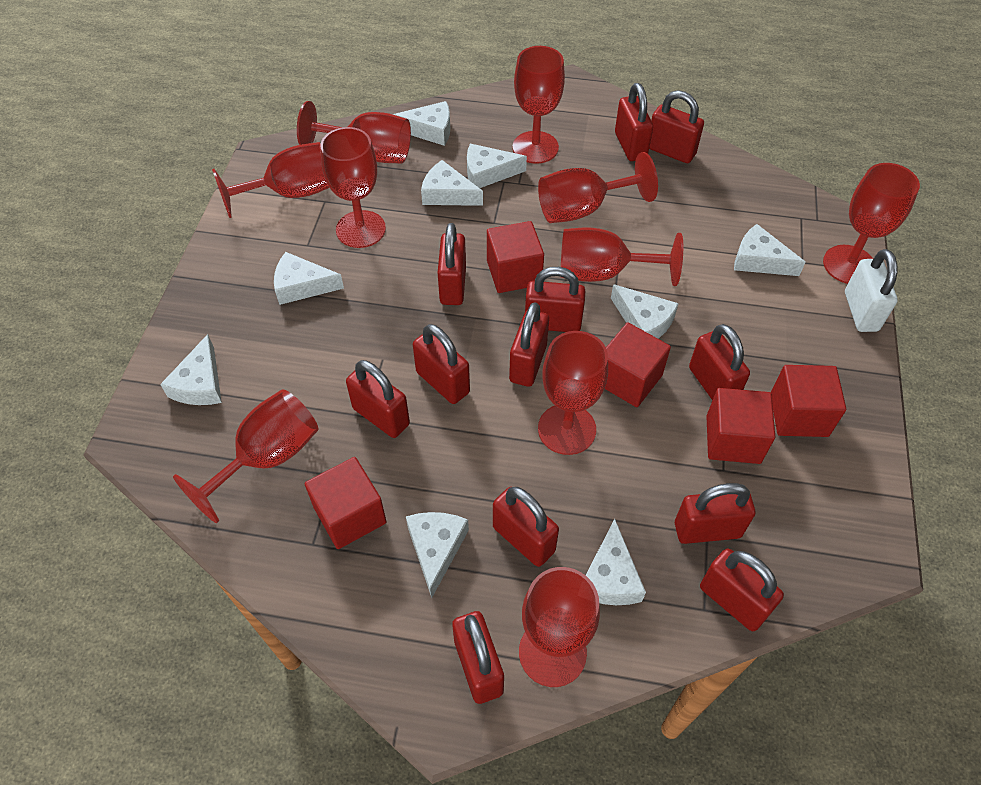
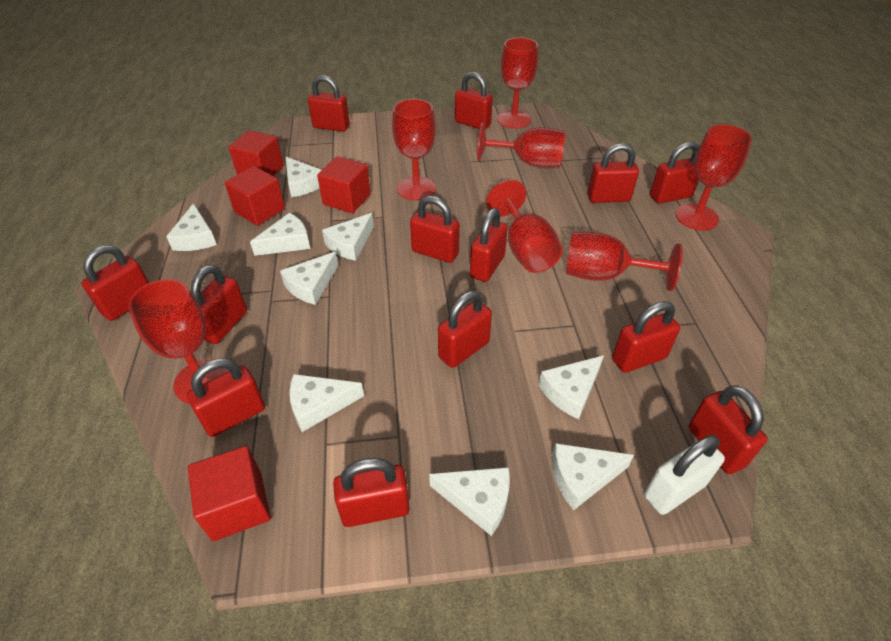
red cube: [305,457,387,549] [487,221,544,293] [605,322,671,407] [706,388,775,464] [771,365,846,437] = 5 -> [188,446,271,541] [225,166,285,226] [229,130,284,176] [317,156,371,213] = 4
red goblet: [173,389,318,523] [212,142,329,218] [297,101,411,164] [320,127,386,248] [513,46,565,164] [519,567,600,687] [538,152,658,223] [538,331,608,455] [561,227,683,286] [823,163,920,284] = 10 -> [128,279,229,404] [392,99,436,201] [477,122,566,168] [486,180,563,273] [497,37,538,129] [566,232,683,291] [675,125,752,230] = 7
red padlock: [346,360,410,438] [413,324,470,404] [438,223,466,305] [452,611,504,704] [493,487,559,567] [509,302,549,387] [525,267,585,332] [615,83,653,161] [649,90,704,163] [675,483,755,544] [689,324,750,401] [700,549,784,631] = 12 -> [81,245,149,321] [187,358,265,437] [191,265,247,344] [308,75,350,131] [333,458,410,527] [410,196,460,263] [438,291,492,368] [455,72,493,129] [470,208,508,282] [588,143,639,203] [612,301,680,373] [650,142,699,204] [688,385,767,474] = 13

